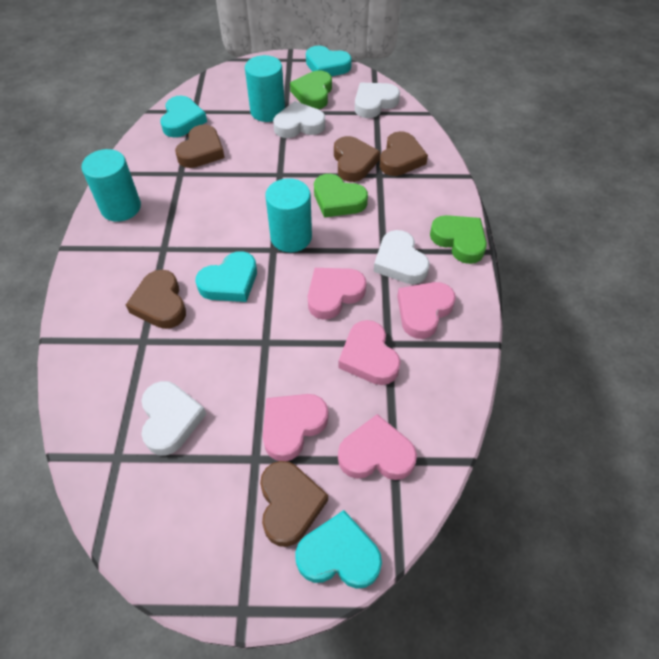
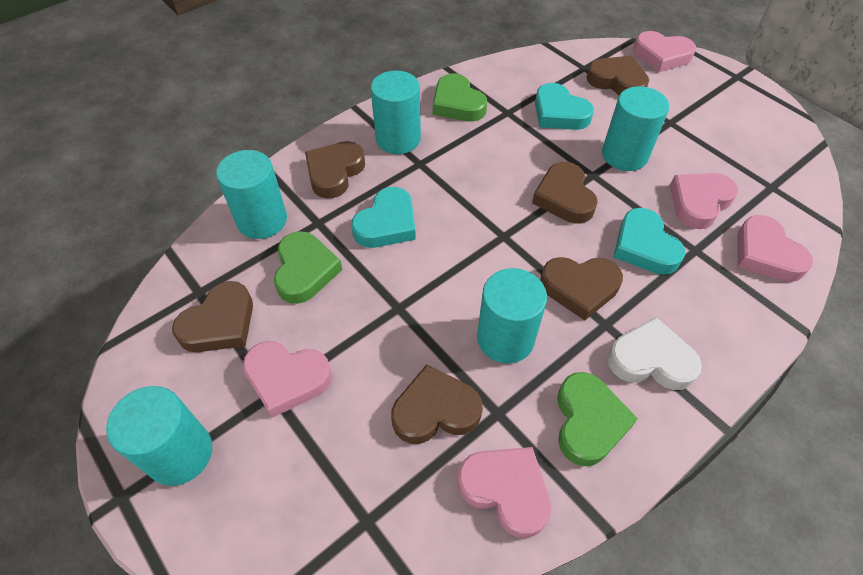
brown heart: [126,270,186,329] [175,124,225,168] [260,461,328,547] [334,136,380,182] [380,131,428,176] = 5 -> [172,281,253,352] [305,141,365,199] [391,364,483,444] [532,162,598,224] [540,257,623,321] [586,56,649,95] = 6
turquoise cylinder: [82,149,141,222] [245,55,285,122] [265,178,312,252] = 3 -> [106,386,212,486] [216,150,287,239] [371,71,421,154] [477,268,547,364] [602,86,669,171] = 5
turquoise heart: [160,96,207,138] [195,251,257,302] [295,510,382,589] [306,46,352,76] = 4 -> [351,187,416,248] [535,83,594,130] [614,208,685,275] = 3
white heart: [141,381,206,455] [273,101,325,138] [355,83,400,118] [373,230,430,284] = 4 -> [608,317,702,390] = 1

